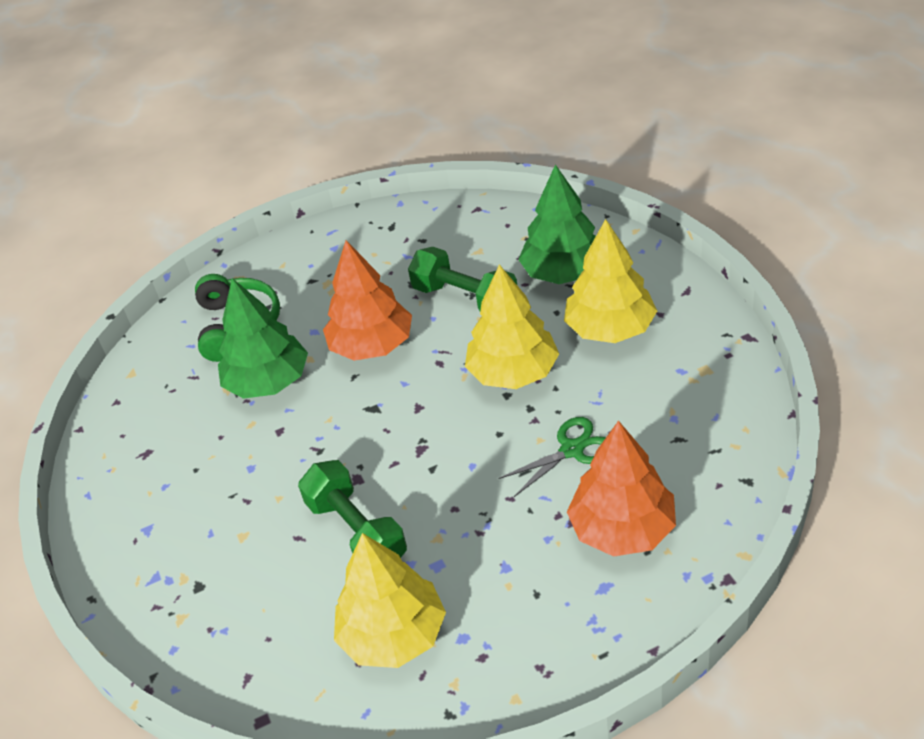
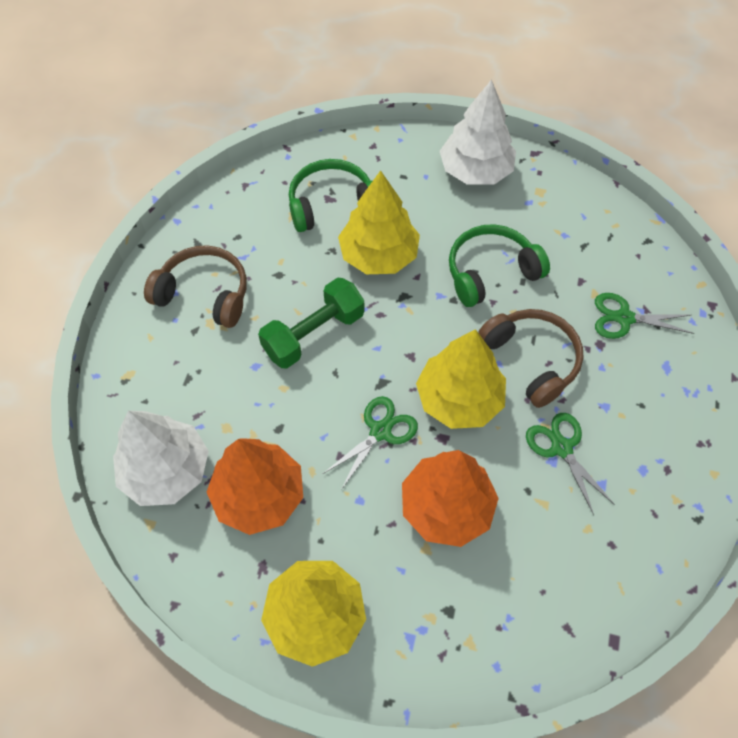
brown headphones: none = 0 -> [144,245,247,328] [478,309,584,408] = 2
green dumbbell: [298,460,407,558] [408,247,517,311] = 2 -> [258,278,364,368] = 1
green headphones: [195,274,280,362] = 1 -> [289,159,372,232] [449,224,550,307] = 2
green scissors: [498,417,605,497] = 1 -> [323,396,418,490] [526,413,615,515] [595,293,694,339] = 3
green tree: [218,278,308,399] [518,164,596,284] = 2 -> none = 0
white tree: none = 0 -> [113,411,209,506] [440,79,516,185] = 2

